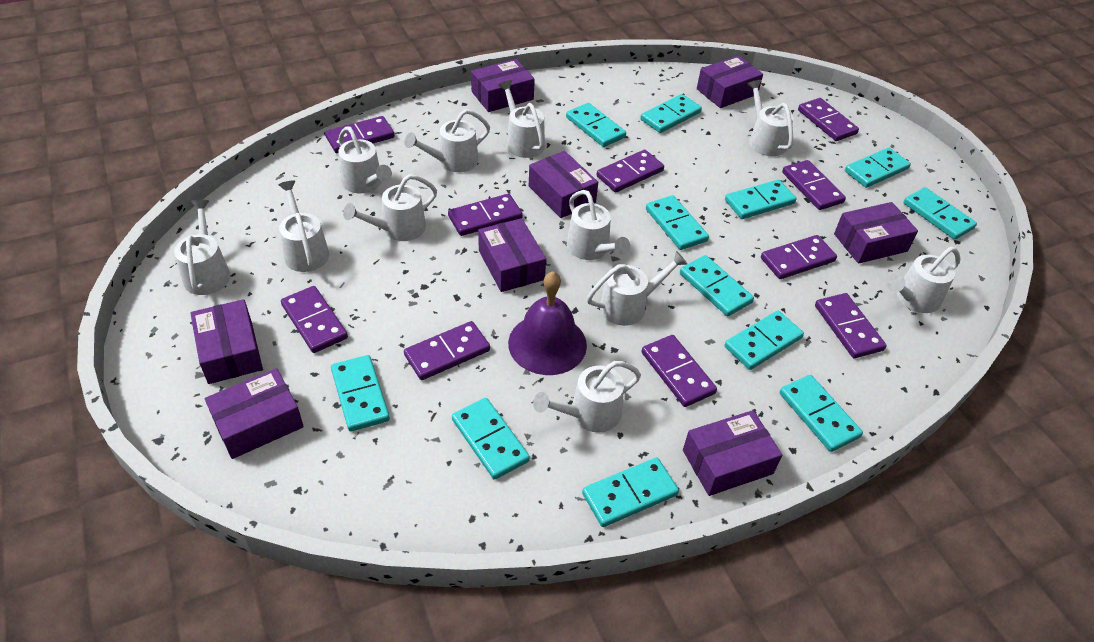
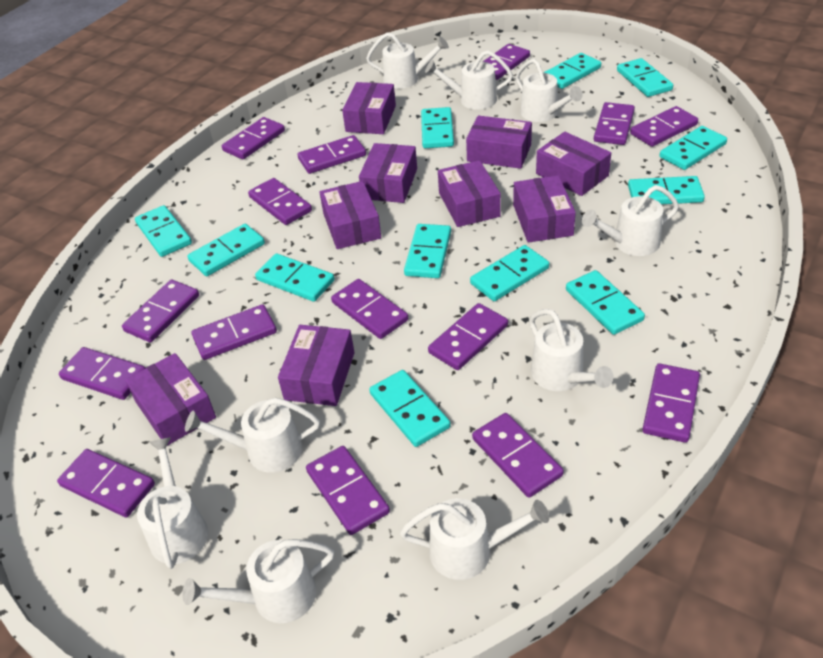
purple bell: [508,271,587,375] = 1 -> none = 0
purple box: [190,299,263,384] [205,368,304,459] [471,59,535,112] [478,218,546,292] [529,151,598,218] [683,410,782,496] [697,55,763,108] [834,202,918,264] = 8 -> [125,353,216,446] [278,325,355,406] [320,181,381,249] [342,82,396,134] [359,143,417,203] [438,160,501,227] [466,116,532,169] [513,175,576,243] [536,132,611,196] = 9
purple domino: [281,286,348,353] [325,116,395,153] [404,321,490,380] [448,194,523,236] [596,150,664,192] [642,335,717,407] [761,235,837,279] [782,160,846,210] [798,98,859,141] [815,293,887,358] = 10 -> [57,449,155,517] [59,347,146,400] [122,280,199,343] [192,304,277,360] [222,117,285,159] [248,178,312,225] [297,135,366,174] [306,446,390,535] [331,279,408,339] [428,303,508,370] [472,413,564,498] [483,44,530,80] [594,102,635,145] [630,106,698,147] [642,363,700,443] = 15
white watering can: [174,200,230,295] [278,181,329,272] [338,126,392,193] [343,174,437,241] [405,109,490,172] [498,80,545,158] [533,361,641,433] [567,190,630,260] [587,251,688,326] [747,80,793,156] [887,247,961,313] = 11 -> [137,437,208,569] [182,539,334,623] [185,398,320,473] [366,32,449,89] [400,498,549,580] [425,50,513,110] [515,59,583,122] [529,309,613,391] [582,185,679,256] = 9

